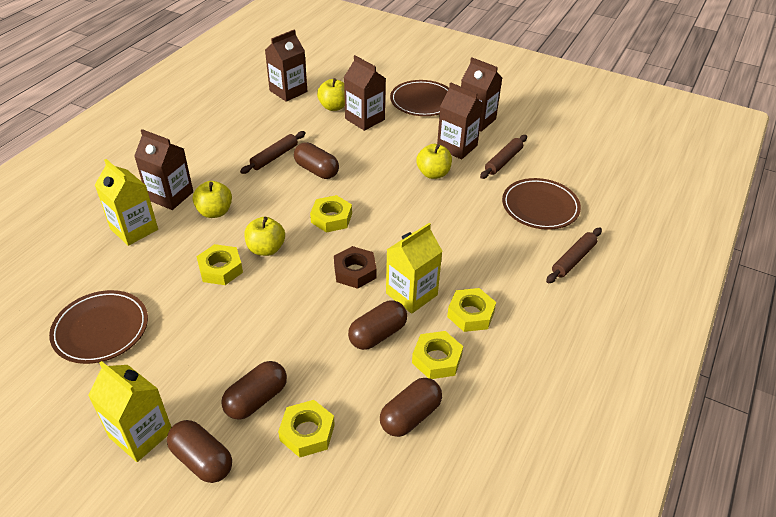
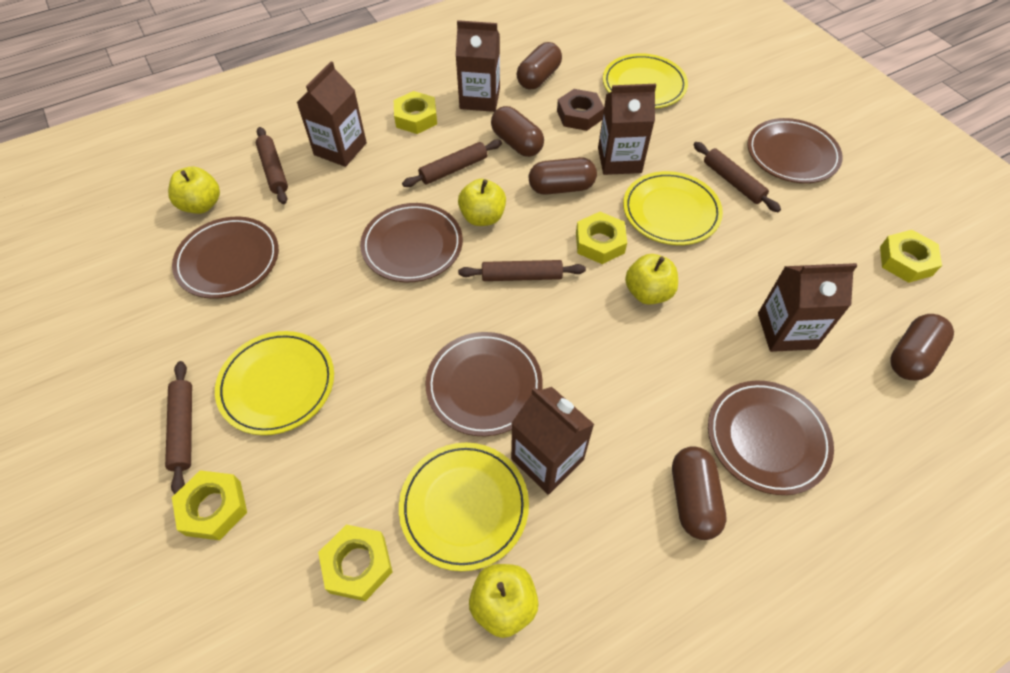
brown plate: [49,290,148,364] [390,80,449,116] [502,178,581,230] = 3 -> [172,217,279,299] [360,203,463,282] [425,332,543,436] [708,380,834,495] [748,118,843,183] = 5
brown rolling pin: [240,131,306,174] [480,135,527,179] [546,228,602,283] = 3 -> [165,361,192,495] [256,127,288,204] [402,140,502,187] [458,260,586,281] [694,142,781,212] = 5
yellow carton: [88,361,172,462] [95,159,158,246] [386,223,443,314] = 3 -> none = 0
yellow plate: none = 0 -> [215,331,334,435] [399,443,529,571] [603,53,688,109] [623,171,723,245] = 4

